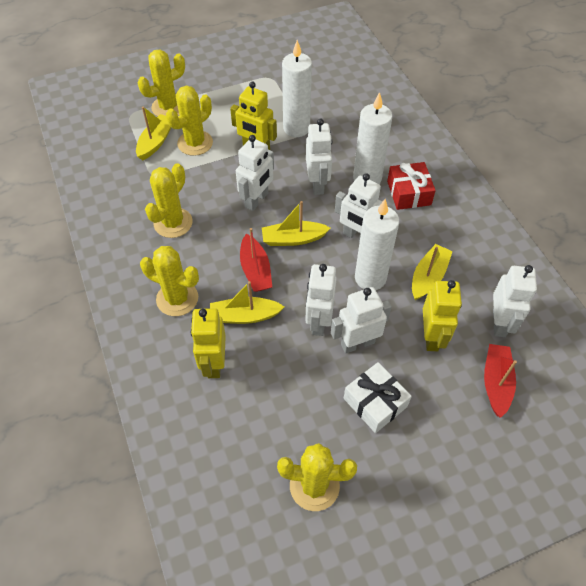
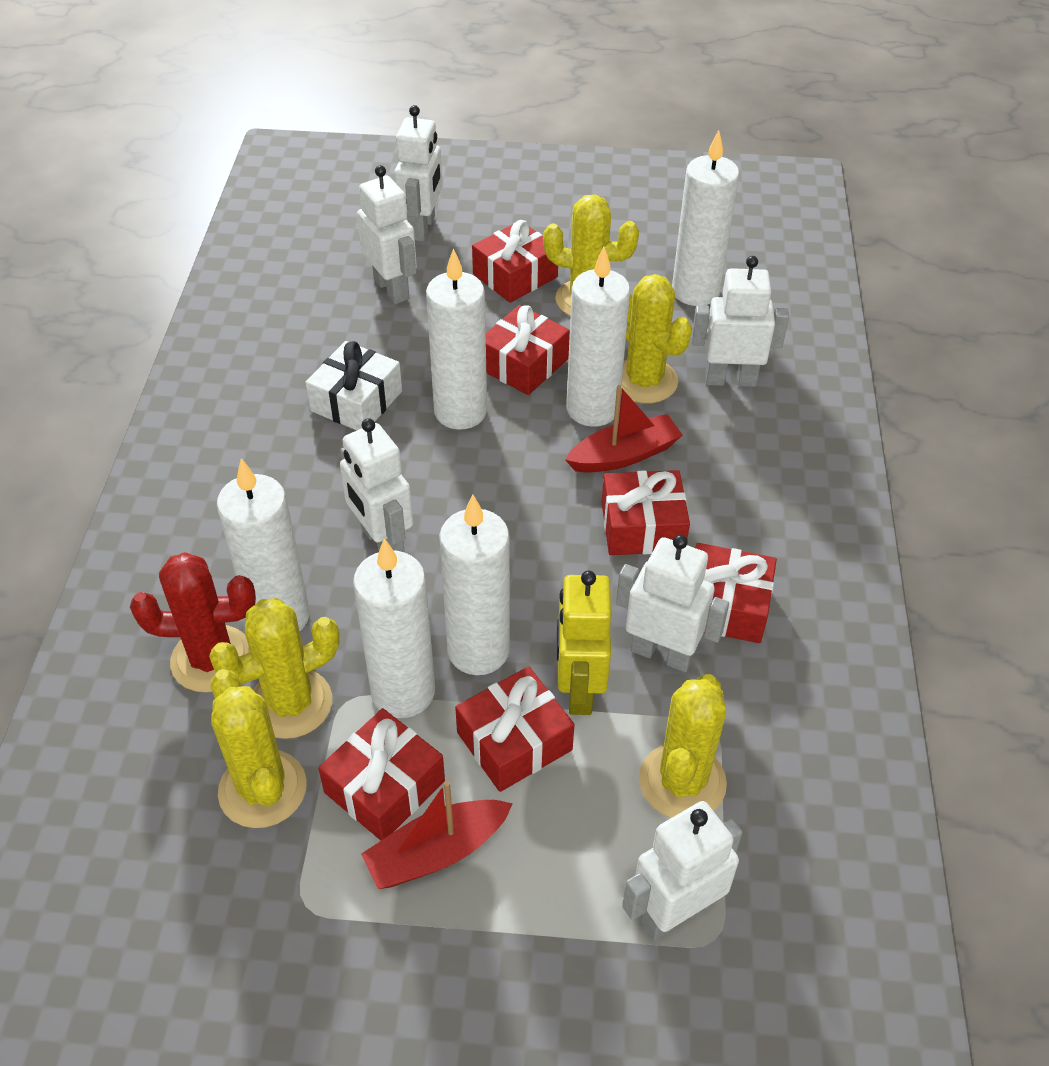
red cactus: none = 0 -> [130,552,256,693] = 1
red gift: [387,162,436,210] = 1 -> [318,708,445,841] [455,666,575,792] [472,220,558,303] [486,305,570,395] [602,470,690,555] [696,543,777,643] = 6
white candle: [282,40,312,137] [353,92,392,184] [355,199,399,290] = 3 -> [217,458,310,631] [353,538,435,718] [426,248,487,430] [439,495,510,675] [566,247,630,427] [672,130,739,306] = 6
yellow boat: [136,106,171,160] [210,281,284,324] [262,201,330,246] [412,244,453,300] = 4 -> none = 0
yellow robot: [191,308,226,378] [230,81,277,150] [423,280,462,351] = 3 -> [557,570,611,715] = 1

